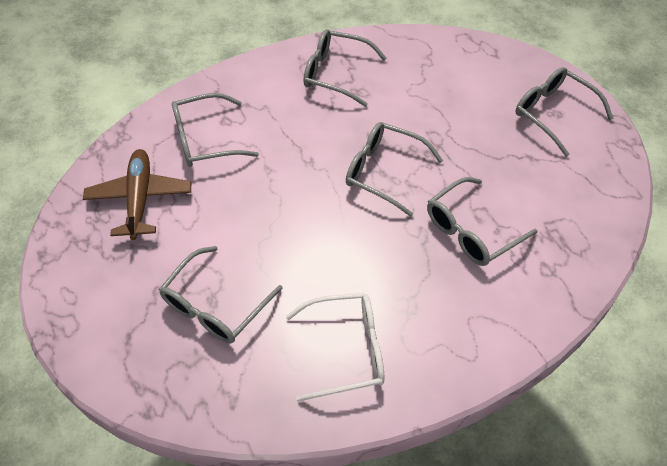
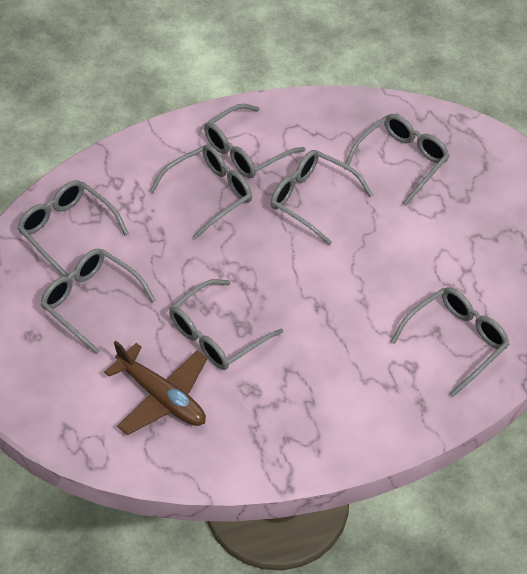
grey glasses: [159,246,283,343] [172,93,259,167] [304,29,387,107] [346,122,443,217] [427,177,537,266] [515,67,613,157] = 6 -> [17,180,129,276] [40,249,156,354] [149,145,252,239] [169,279,283,370] [204,104,305,178] [271,150,373,245] [345,114,450,206] [391,287,510,397] = 8
white glasses: [286,293,384,402] = 1 -> none = 0

